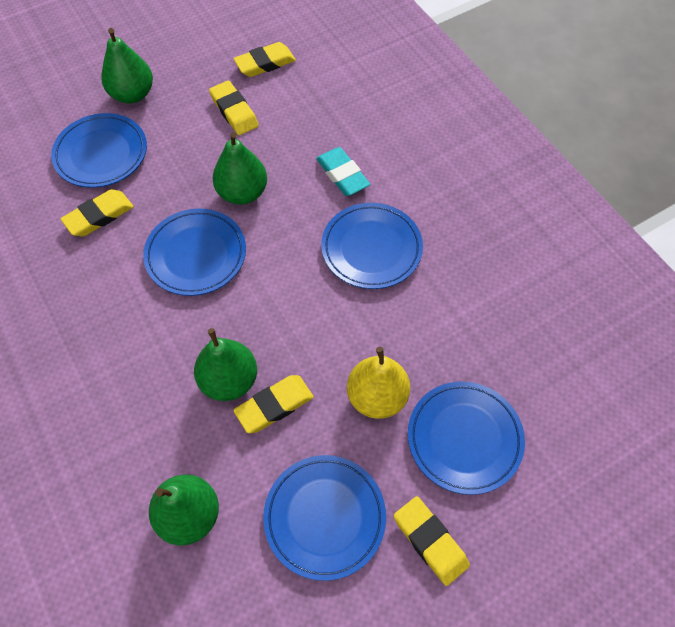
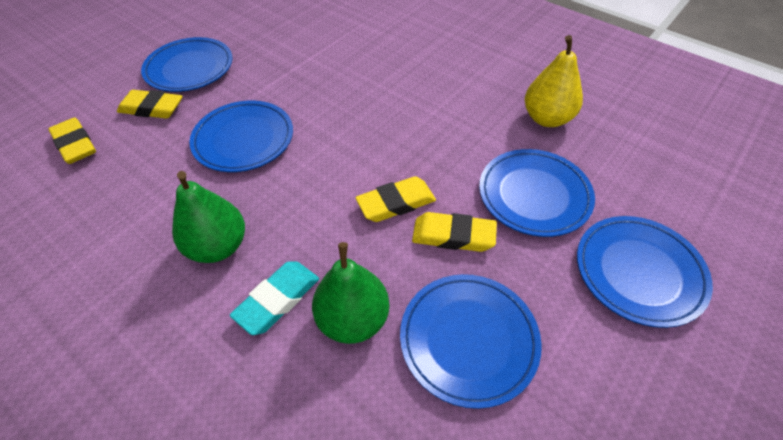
green pear: [101,28,153,104] [149,475,219,545] [194,328,257,401] [213,132,267,205] = 4 -> [172,171,245,263] [312,242,389,344] = 2
yellow eraser: [61,189,134,237] [209,81,259,135] [233,42,296,77] [233,375,314,433] [394,496,470,586] = 5 -> [49,118,96,164] [117,90,183,119] [355,176,436,222] [412,212,497,252] = 4

